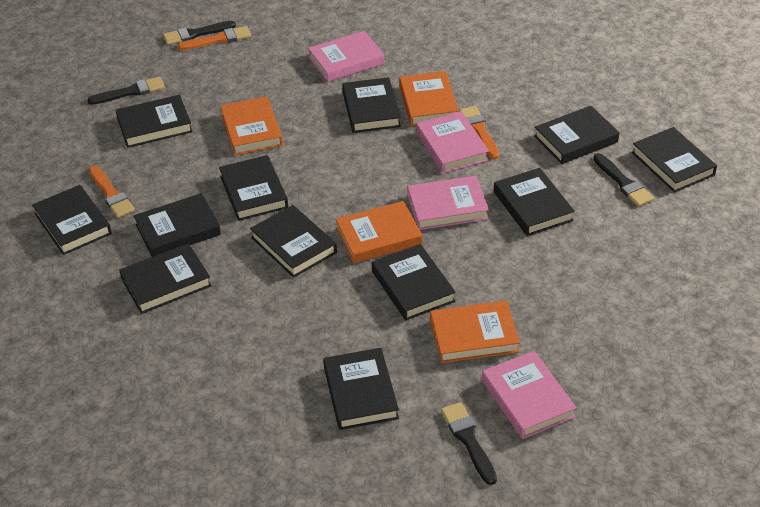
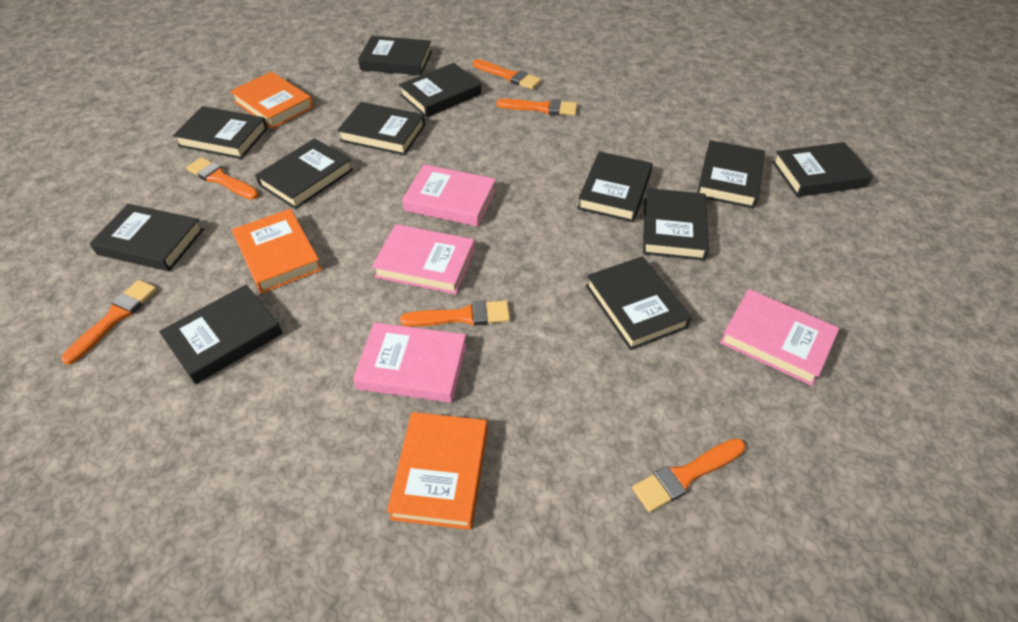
black brush: [87,77,165,105] [163,21,236,45] [441,402,497,485] [593,153,654,206] = 4 -> none = 0
orange book: [220,96,283,155] [336,201,422,263] [399,71,459,126] [430,301,520,363] = 4 -> [230,71,314,129] [232,209,322,294] [387,412,488,530] = 3
orange brush: [89,166,135,218] [178,26,251,50] [459,106,500,159] = 3 -> [61,280,157,365] [186,157,259,200] [400,300,510,327] [473,59,541,89] [496,99,577,116] [632,438,746,512] = 6

